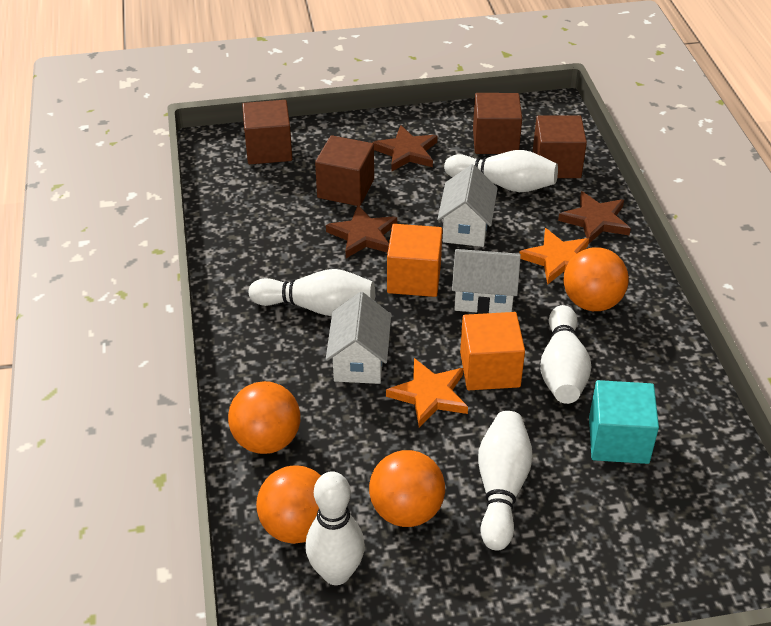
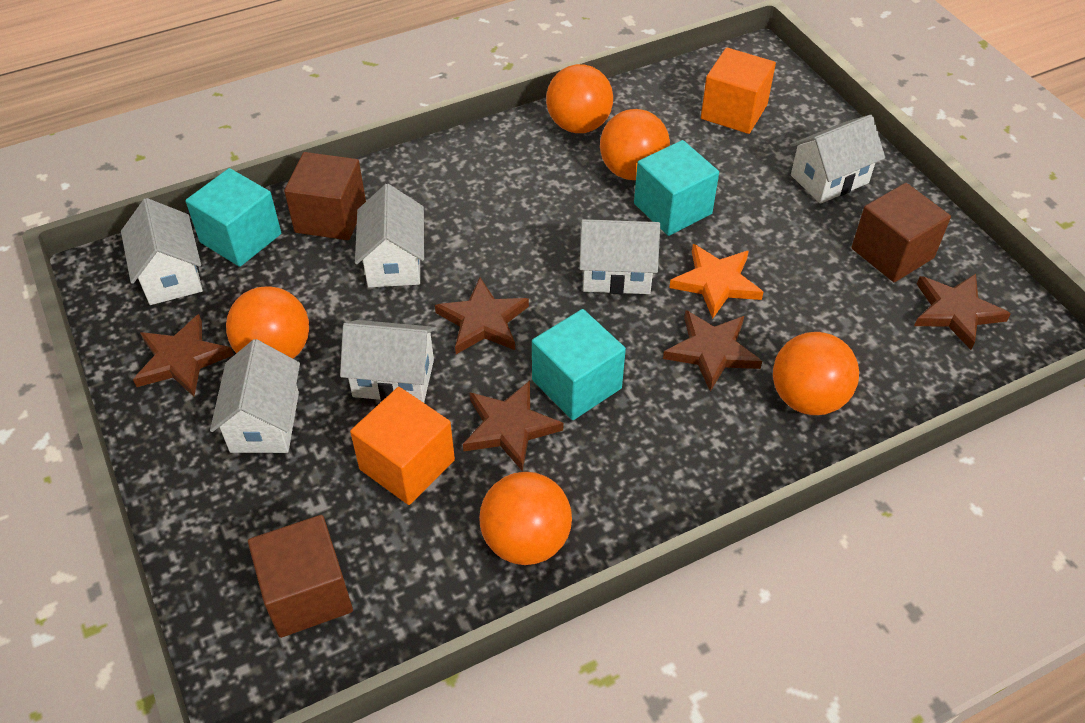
brown cube: [242,100,292,164] [315,135,374,206] [473,93,522,154] [533,115,587,178] = 4 -> [248,515,353,638] [284,152,366,240] [851,183,951,282] = 3
brown star: [326,205,397,258] [372,125,438,172] [558,191,631,244] = 3 -> [133,314,234,396] [435,278,529,354] [463,380,563,471] [663,310,762,392] [914,274,1011,350] = 5
orange ball: [228,381,300,454] [256,465,321,544] [369,450,445,527] [564,247,629,311] = 4 -> [226,286,309,359] [479,472,572,565] [546,64,613,133] [600,109,670,180] [773,332,859,415] = 5
orange star: [386,358,468,428] [519,228,589,285] = 2 -> [669,244,763,319] = 1
turquoise cube: [589,380,659,464] = 1 -> [185,168,281,267] [532,309,626,420] [634,140,719,236] = 3
white bowling pin: [249,269,375,316] [305,471,365,585] [444,150,558,192] [478,411,533,551] [540,305,591,404] = 5 -> none = 0
white house: [326,292,391,384] [437,164,498,247] [452,249,521,314] = 3 -> [121,198,203,305] [210,339,300,453] [340,320,436,403] [355,184,424,287] [579,219,660,294] [790,114,885,204] = 6

